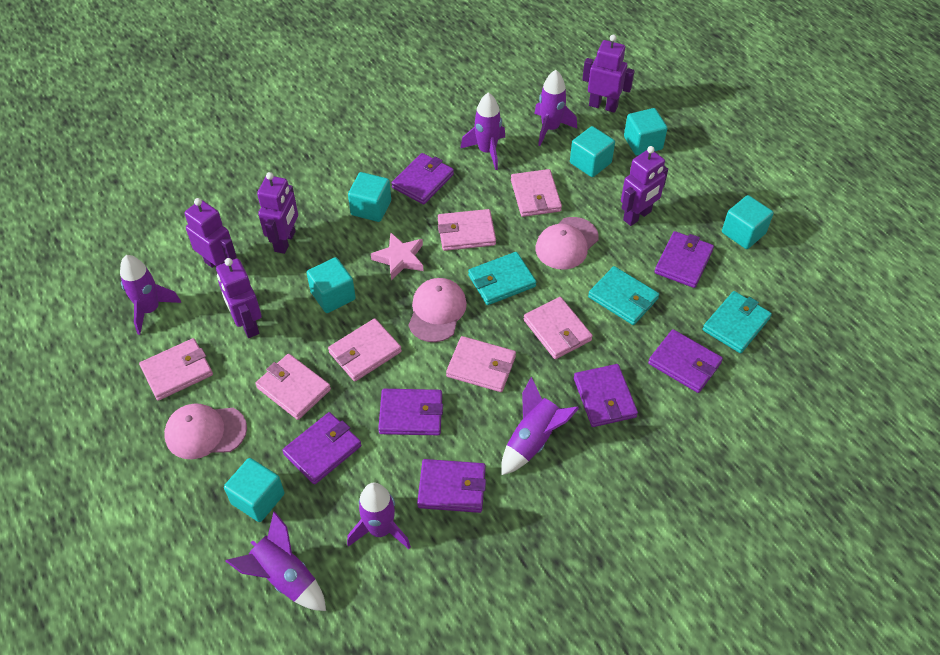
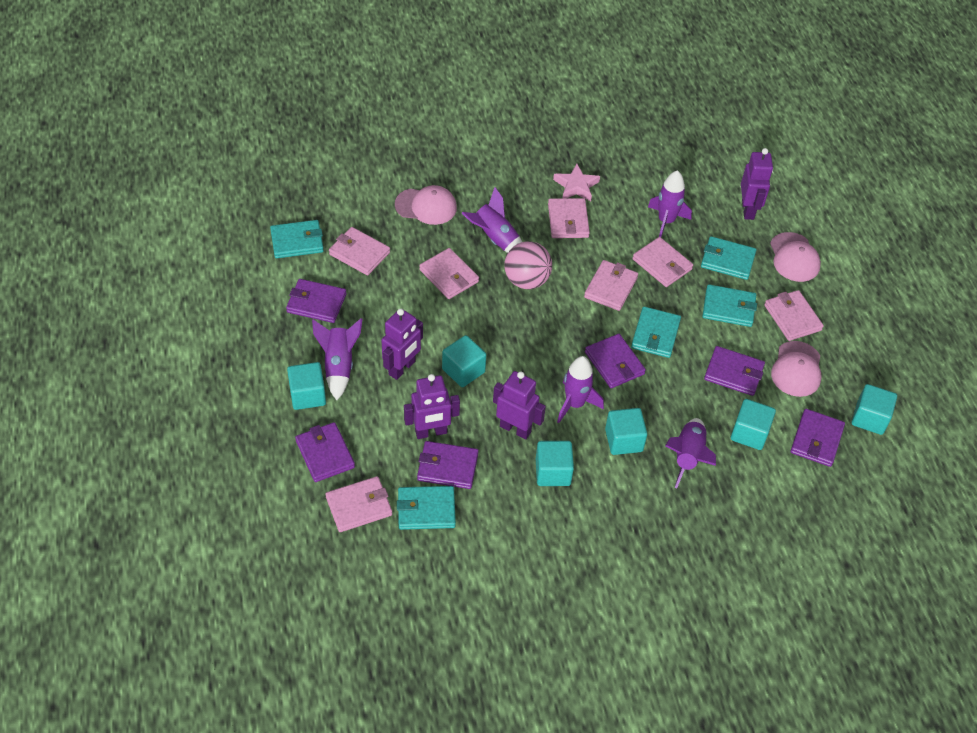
pink ball: none = 0 -> [504,241,552,289] = 1
purple robot: [184,198,237,268] [216,258,262,338] [257,172,298,254] [582,34,635,113] [621,146,668,226] = 5 -> [381,308,423,380] [404,374,460,439] [493,371,546,440] [741,148,773,220] = 4
purple rocket: [120,255,181,335] [226,511,326,611] [347,483,411,549] [460,92,505,170] [501,377,579,475] [534,70,577,146] = 6 -> [312,318,363,400] [462,187,522,253] [557,356,604,423] [648,170,692,237] [665,418,716,488] = 5
purple wallet: [282,412,361,484] [378,389,443,435] [392,153,454,205] [417,459,486,513] [574,364,638,427] [648,329,723,393] [655,231,714,288] = 7 -> [286,279,346,323] [295,422,355,482] [417,441,479,489] [585,334,646,388] [704,346,765,396] [791,409,845,467] = 6
turquoise wallet: [468,252,536,305] [588,266,659,325] [703,291,772,353] = 3 -> [270,220,324,258] [397,486,456,530] [631,307,681,358] [701,236,756,280] [702,284,757,327] = 5

